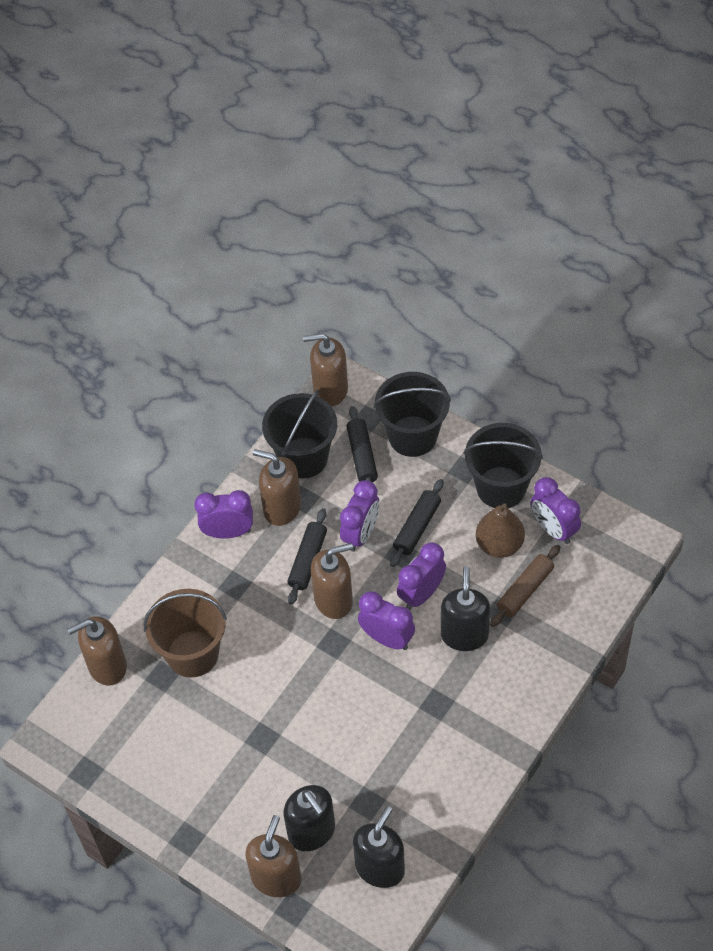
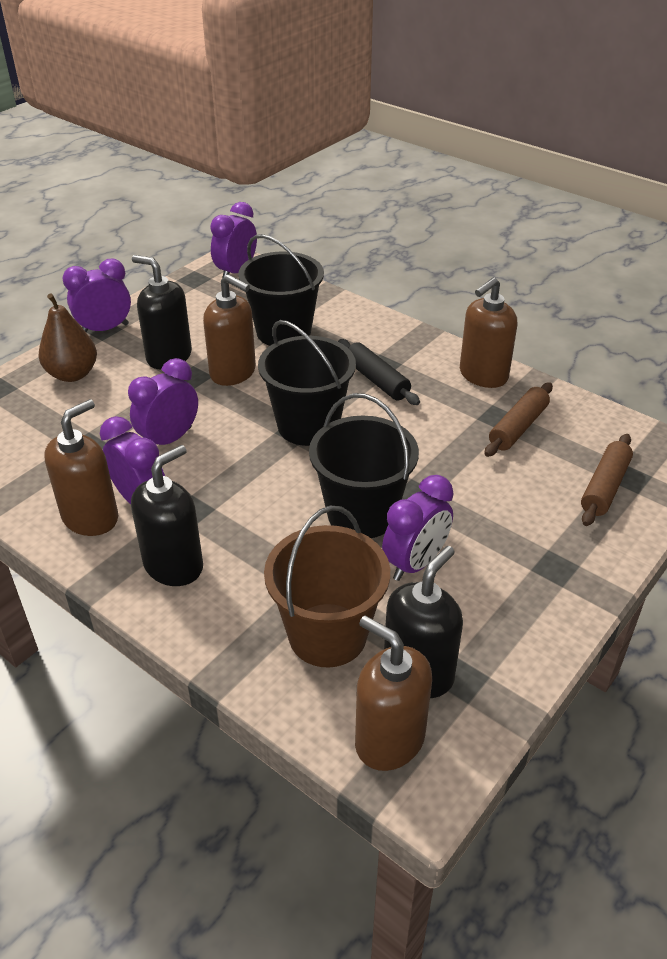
black rolling pin: [287,508,327,605] [346,406,378,482] [390,479,443,567] = 3 -> [338,339,420,405] = 1
brown rolling pin: [490,545,560,627] = 1 -> [484,382,553,457] [581,434,633,526] = 2
brown soap dispenser: [67,616,127,686] [245,815,301,897] [253,449,301,526] [303,333,348,406] [311,543,353,619] = 5 -> [44,399,118,536] [203,274,256,386] [355,616,432,771] [460,277,517,388] = 4

